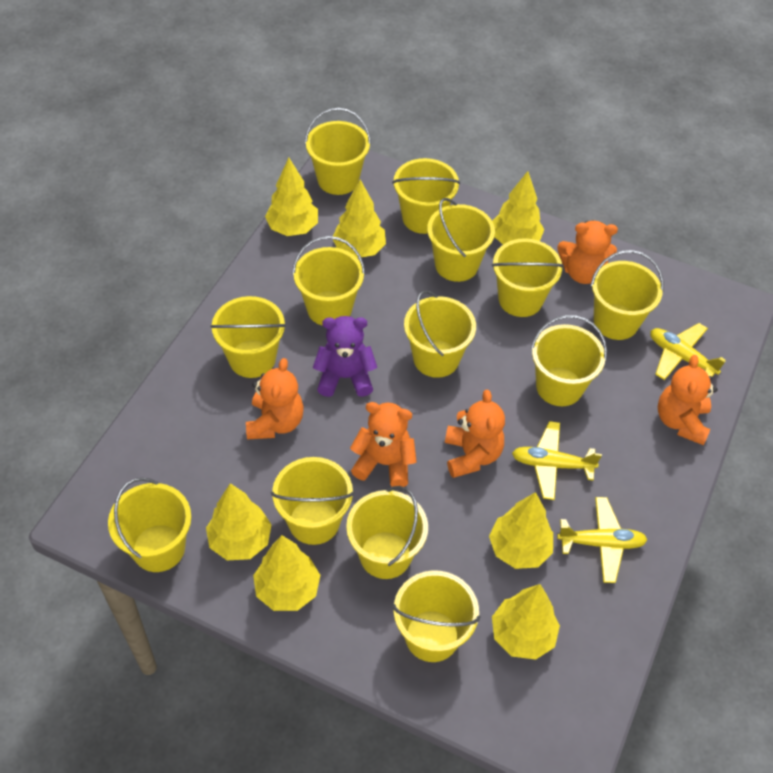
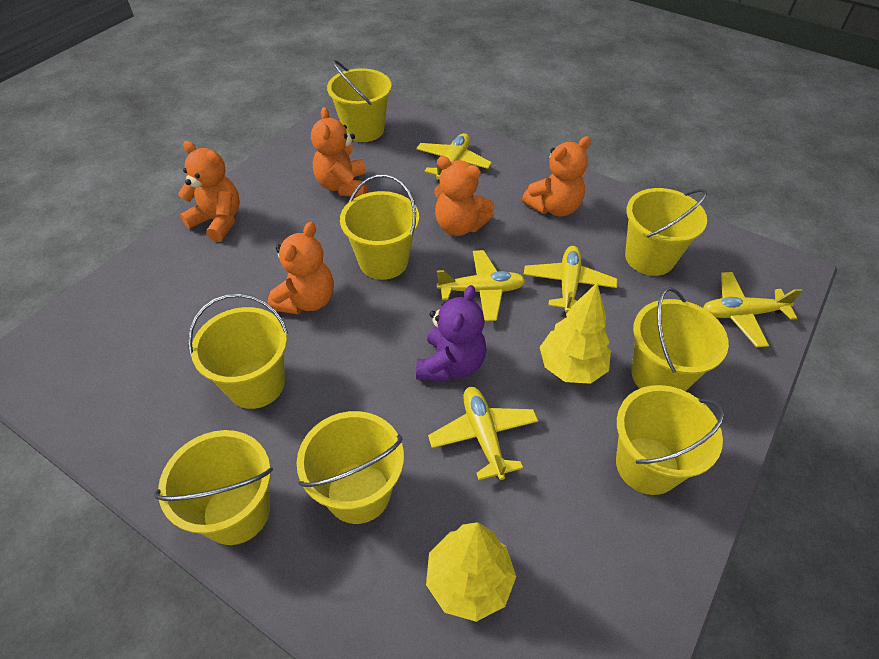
yellow bucket: [108,478,191,572] [210,296,286,378] [271,457,354,545] [292,236,365,326] [305,108,371,195] [346,486,428,579] [392,158,460,234] [392,570,481,662] [404,291,476,378] [427,198,495,282] [492,238,564,317] [531,315,607,406] [590,250,664,340] = 13 -> [154,430,273,545] [188,293,288,409] [297,411,404,524] [327,60,392,142] [340,174,419,280] [616,385,725,495] [625,188,707,276] [631,287,729,391] = 8
yellow plane: [512,421,602,500] [557,497,648,583] [650,323,726,380] = 3 -> [416,133,492,181] [428,387,538,480] [437,250,526,321] [523,246,617,313] [703,272,802,347] = 5
yellow tree: [206,483,272,560] [253,535,320,611] [265,158,318,236] [332,180,386,258] [489,492,553,569] [492,171,544,244] [492,584,560,660] = 7 -> [426,522,516,622] [540,283,611,384] = 2

